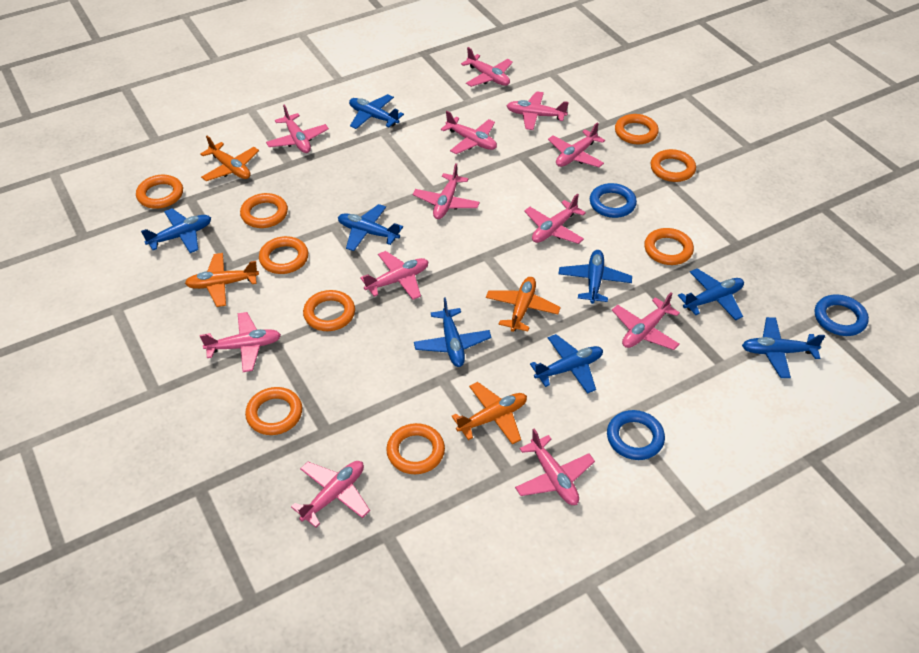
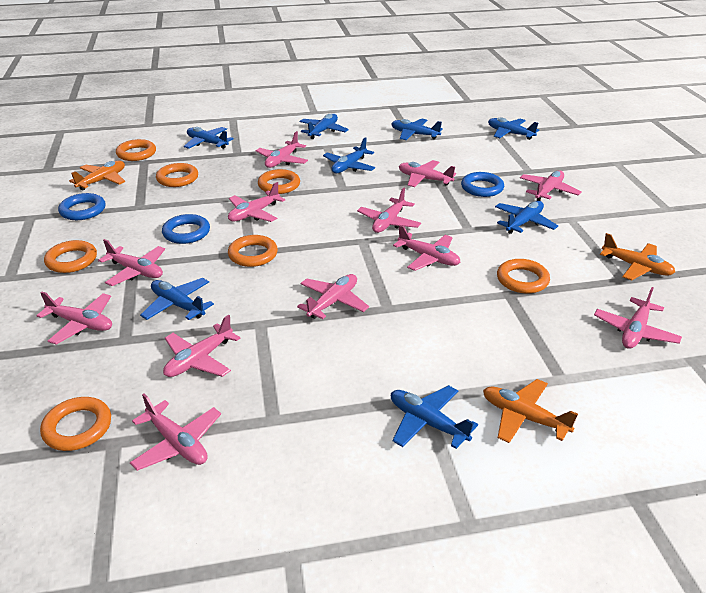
orange plane: [185,253,259,307] [200,136,259,181] [451,382,527,445] [486,277,561,332] = 4 -> [69,161,125,190] [483,379,578,443] [600,233,675,281] = 3
orange ring: [136,175,183,209] [240,193,288,228] [245,387,302,435] [259,236,308,274] [303,290,355,331] [386,423,445,474] [615,114,659,145] [644,228,694,265] [651,149,696,182] = 9 -> [40,397,111,451] [44,240,97,273] [116,139,156,161] [156,163,198,187] [228,235,278,267] [258,169,300,194] [497,259,550,293] = 7

